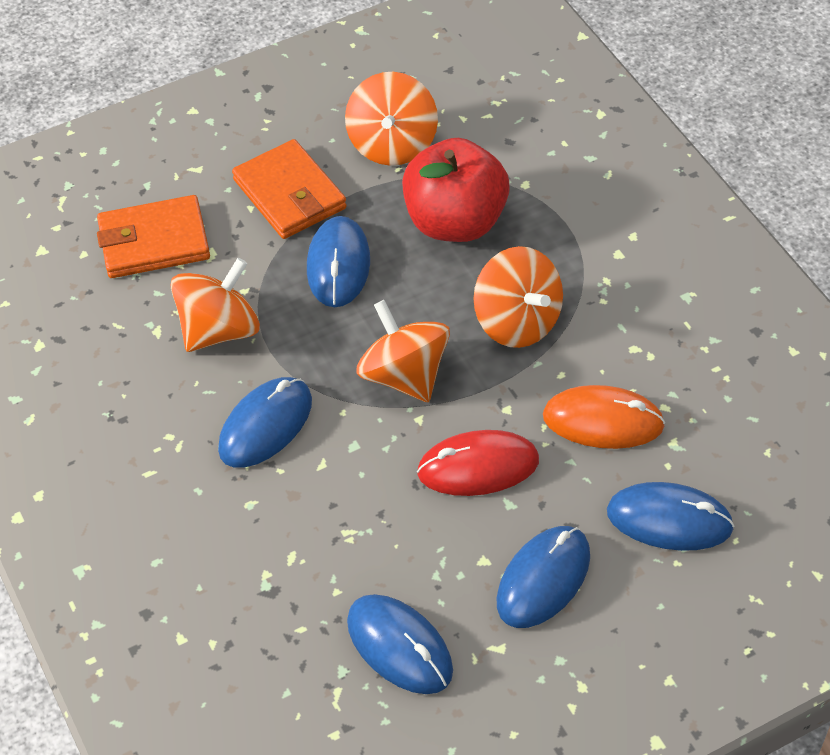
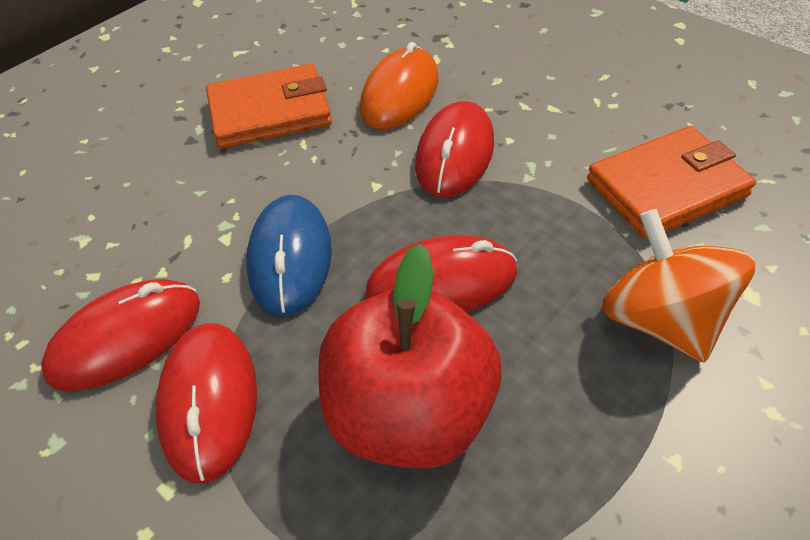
blue mouse: [218,377,312,468] [307,216,370,307] [347,594,453,694] [496,526,590,628] [607,482,735,551] = 5 -> [246,195,332,316] = 1
orange spinning top: [171,258,260,352] [345,72,438,166] [356,300,450,402] [474,246,563,348] = 4 -> [602,209,755,363] = 1
red mouse: [417,430,539,496] = 1 -> [41,279,200,391] [156,323,257,484] [366,235,517,312] [415,101,494,197] = 4

